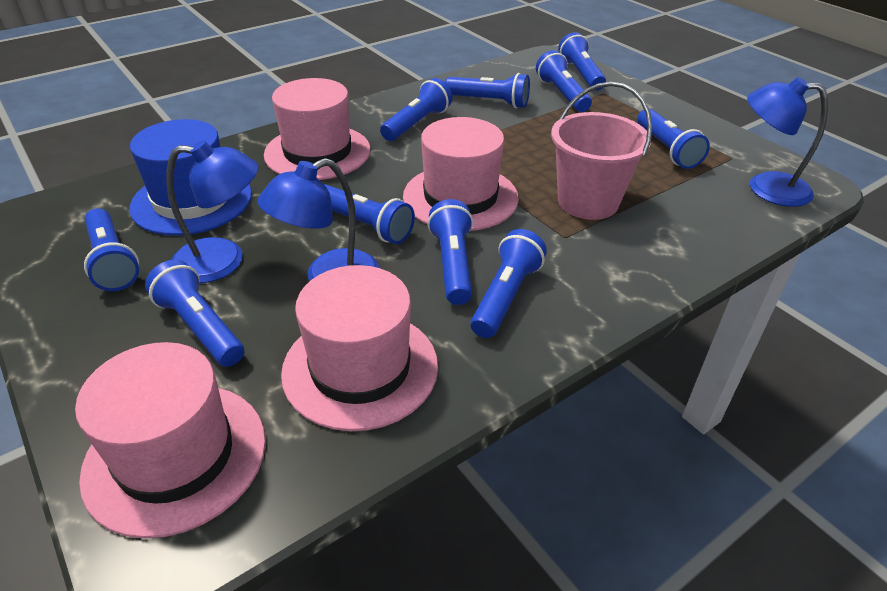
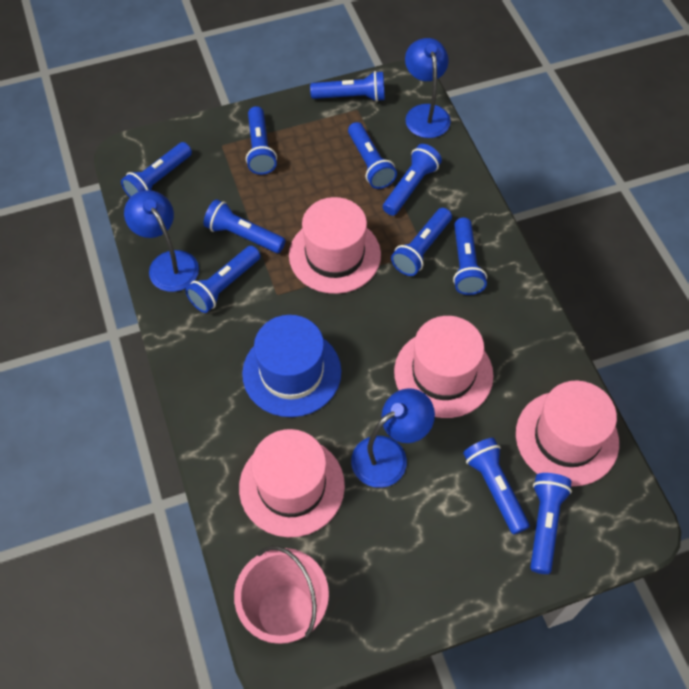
blue flashlight: [84,208,139,291] [145,260,244,367] [325,184,415,244] [380,78,452,141] [428,199,473,305] [445,73,530,108] [470,229,547,338] [536,50,592,112] [558,32,606,90] [637,108,710,169] = 10 -> [121,142,192,197] [185,246,260,313] [203,199,286,253] [246,106,277,175] [310,71,385,102] [348,122,397,189] [383,144,442,216] [391,208,452,276] [453,217,487,295] [463,438,530,535] [530,473,572,574] = 11

